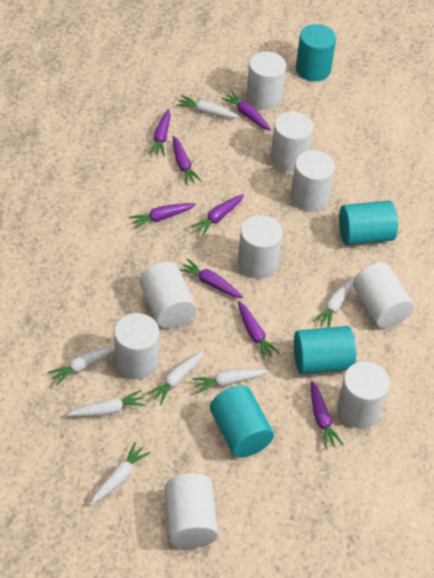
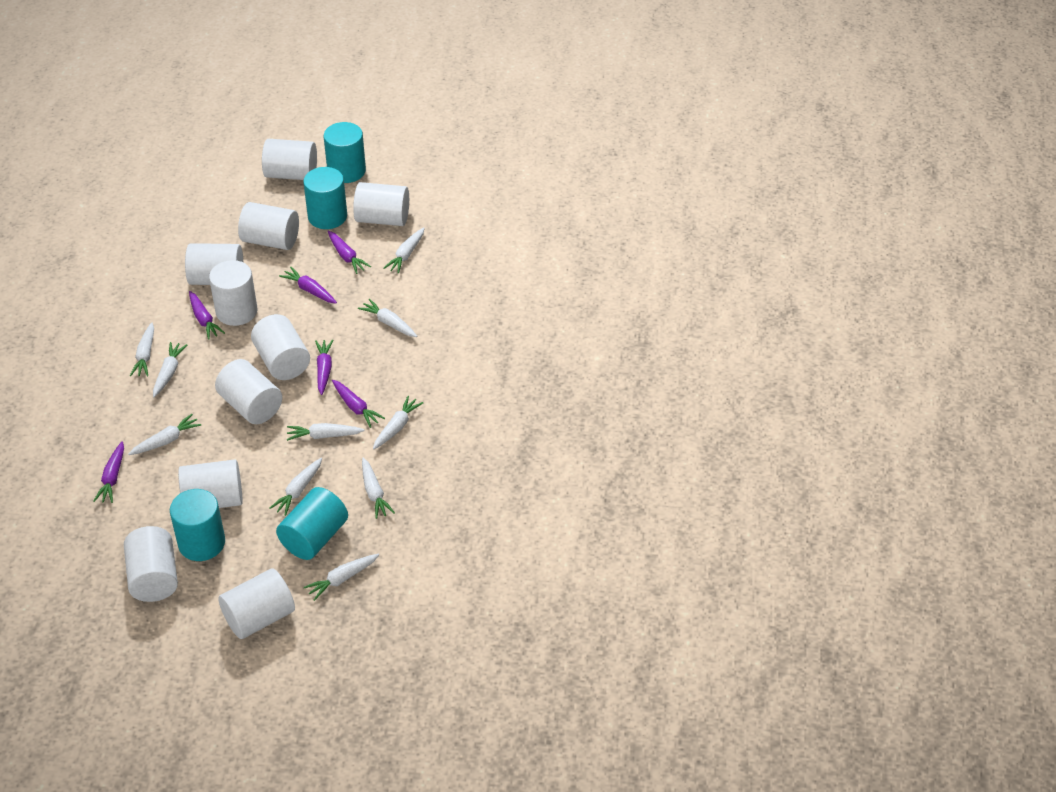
purple carrot: [129,203,196,229] [149,109,171,157] [173,136,201,185] [180,259,243,298] [191,194,244,236] [221,91,271,130] [238,301,280,360] [311,381,343,449] = 8 -> [93,441,124,503] [189,291,225,340] [279,267,337,303] [315,340,333,395] [328,231,371,274] [332,380,385,428] = 6
white carrot: [47,345,115,386] [67,390,146,417] [90,442,150,505] [147,351,204,405] [176,95,240,118] [192,369,268,394] [313,276,355,328] = 7 -> [128,414,201,455] [130,322,154,377] [153,342,187,397] [269,458,322,516] [287,423,364,441] [304,554,379,601] [358,299,417,337] [362,458,395,519] [373,396,424,450] [383,227,424,274] = 10
white cylinder: [114,313,159,379] [140,262,197,328] [165,473,218,548] [238,215,283,278] [246,51,286,110] [271,111,313,171] [290,150,335,211] [337,361,390,428] [353,262,414,328] = 9 -> [124,526,178,602] [178,459,243,508] [185,243,243,285] [209,260,257,326] [215,359,282,424] [218,568,295,639] [238,202,299,250] [251,314,310,380] [262,139,317,180] [353,182,409,226] = 10

